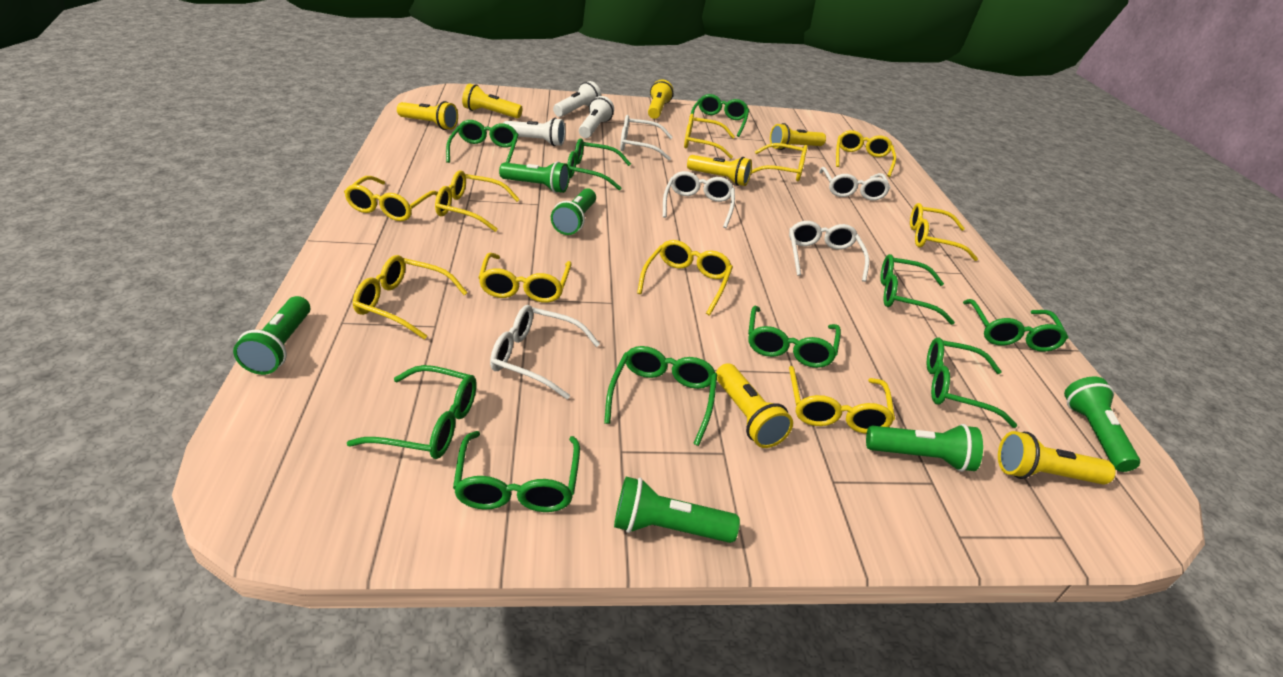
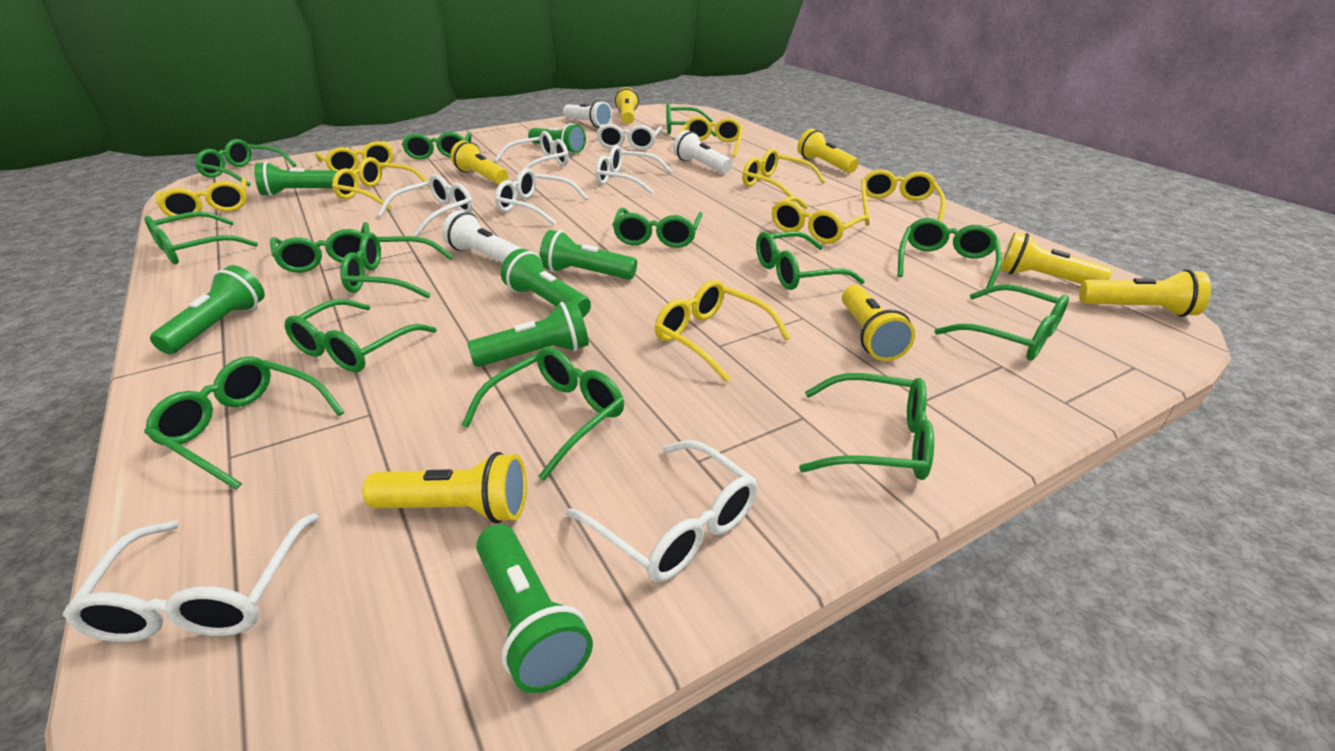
green flashlight: [233,296,310,375] [499,161,570,193] [551,188,596,235] [614,477,740,543] [866,424,983,472] [1064,377,1140,472] = 6 -> [150,265,265,354] [254,162,337,196] [467,300,589,367] [476,524,593,693] [501,249,591,317] [528,123,586,154] [539,230,637,280] = 7
green glasses: [347,365,477,459] [446,120,519,163] [453,431,580,512] [567,138,631,191] [604,346,717,446] [691,94,749,137] [748,305,841,368] [880,254,955,325] [927,338,1017,428] [963,299,1068,352] = 10 -> [144,211,258,264] [144,356,344,490] [195,139,296,187] [270,222,370,273] [285,299,437,373] [340,232,454,299] [402,132,472,160] [462,347,624,481] [612,208,703,248] [666,102,716,137] [756,231,865,290] [799,373,934,480] [898,218,1002,288] [935,284,1069,360] = 14
white glasses: [490,305,600,399] [620,115,673,161] [663,171,735,228] [789,221,869,282] [819,167,890,200] = 5 -> [62,513,318,642] [377,174,473,236] [494,131,569,178] [495,168,588,225] [566,440,758,582] [595,145,672,194] [597,124,663,150] = 7
yellow glasses: [344,176,438,221] [353,255,468,340] [435,170,520,232] [478,252,572,303] [637,240,733,315] [684,114,735,159] [751,143,808,181] [789,366,895,434] [836,130,896,177] [910,203,978,261] = 10 -> [156,178,247,219] [315,141,393,171] [332,157,430,210] [655,280,791,382] [678,116,743,157] [742,148,826,202] [772,196,870,244] [861,169,946,222] = 8

